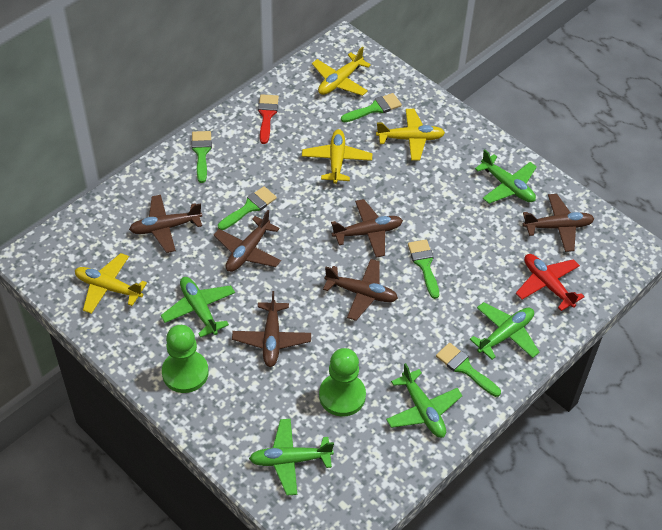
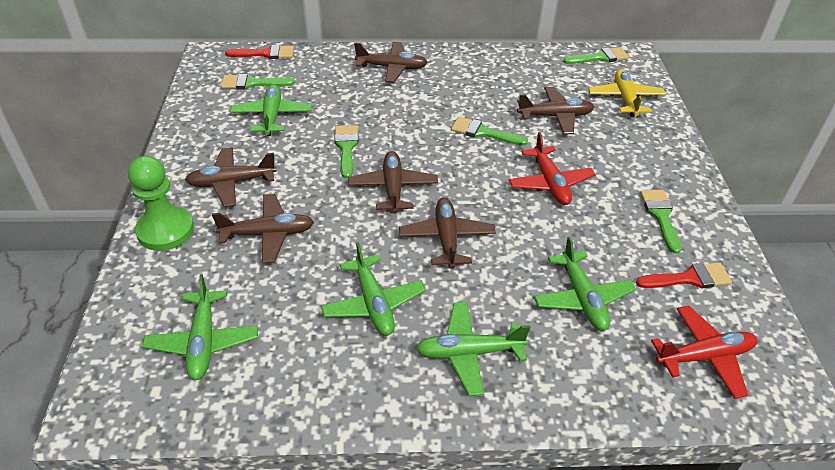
green pawn: [162,325,209,393] [319,348,366,417] = 2 -> [128,156,194,251] = 1
red brush: [258,94,279,144] = 1 -> [225,45,294,59] [636,262,732,288] = 2
red plane: [516,254,585,311] = 1 -> [509,132,596,205] [651,305,757,399] = 2
yellow plane: [75,253,147,314] [302,129,372,184] [312,47,371,96] [376,109,445,161] = 4 -> [588,69,666,117] = 1

